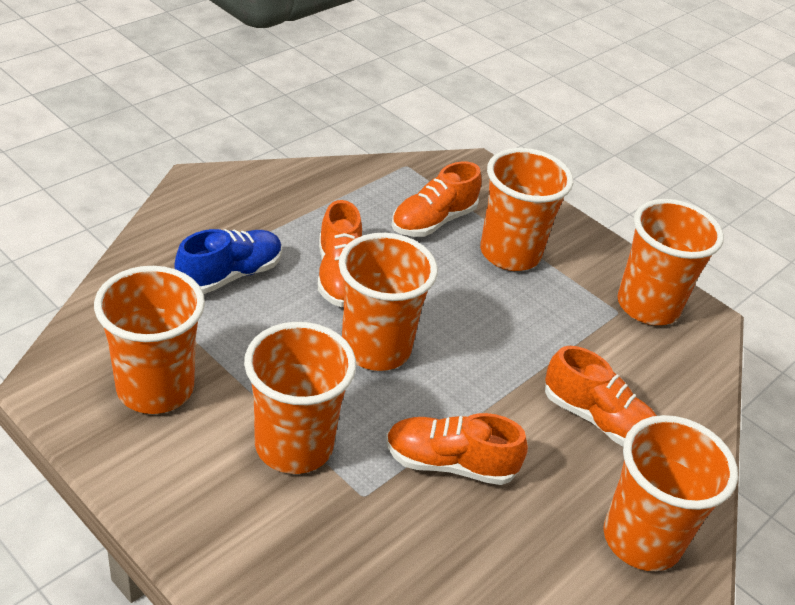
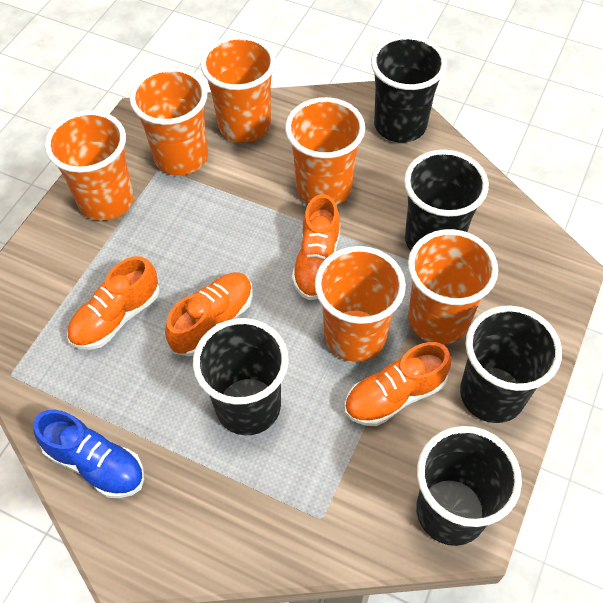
black cup: none = 0 -> [193,318,289,435] [371,35,447,143] [404,150,489,251] [416,426,522,546] [460,306,562,423] = 5

